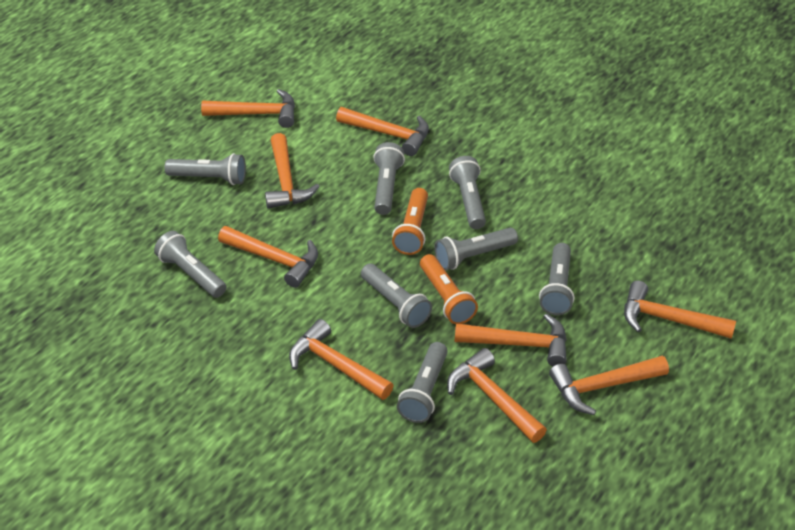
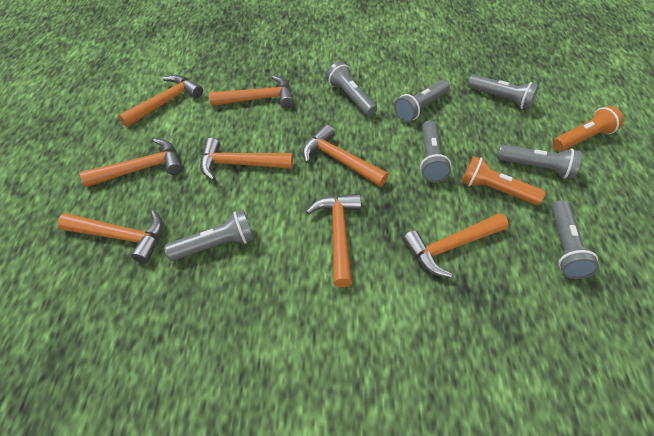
grey flashlight: [154,231,227,298] [164,153,246,185] [361,264,432,328] [373,142,405,215] [397,342,448,423] [434,227,518,270] [449,156,486,229] [539,243,574,315] = 8 -> [164,210,254,261] [326,62,377,116] [394,80,450,122] [420,120,451,182] [468,74,539,110] [497,144,582,179] [551,200,599,279] = 7
orange hammer: [201,89,295,128] [218,226,318,288] [265,133,320,209] [289,319,394,400] [336,107,429,156] [447,348,547,443] [455,313,567,366] [549,356,669,415] [624,281,736,339] = 9 -> [58,210,163,264] [79,138,182,187] [118,75,203,127] [200,138,293,181] [209,75,294,108] [302,124,389,187] [306,194,361,287] [402,213,509,278] = 8

